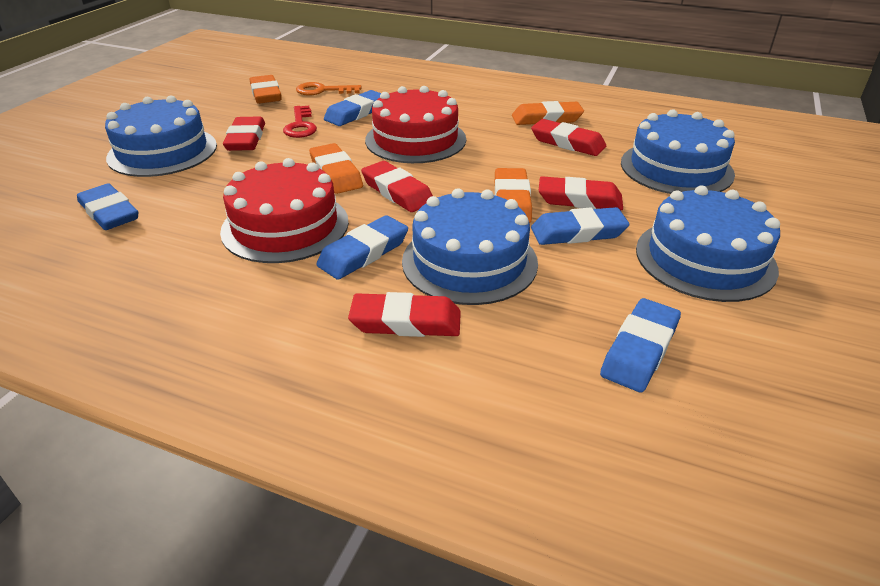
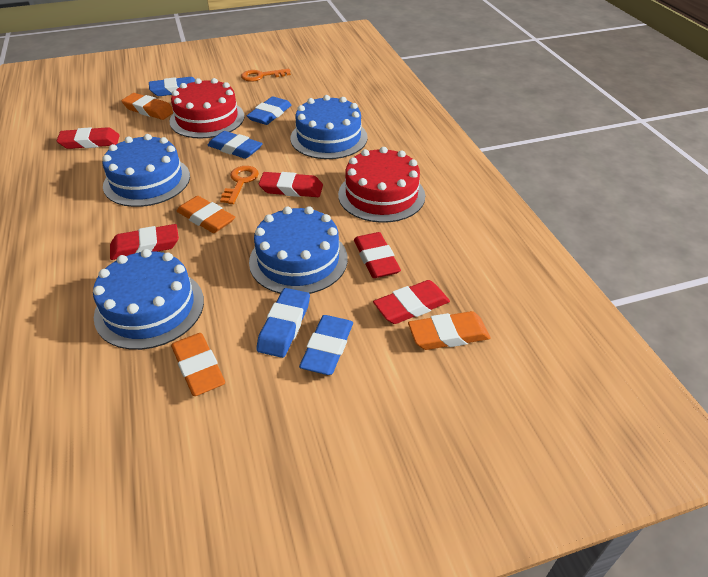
orange key: [296,82,362,95] = 1 -> [220,166,259,204] [241,69,291,82] = 2
red key: [283,106,317,138] = 1 -> none = 0

